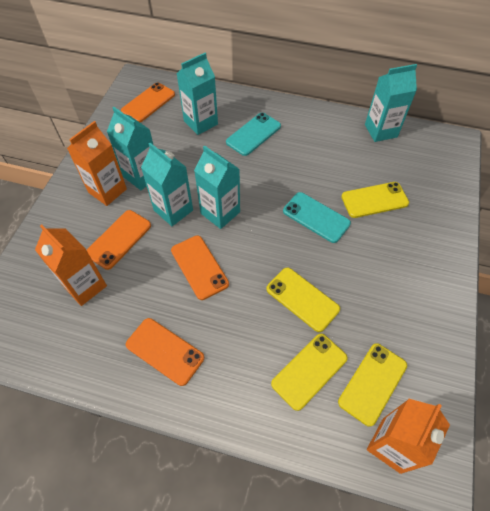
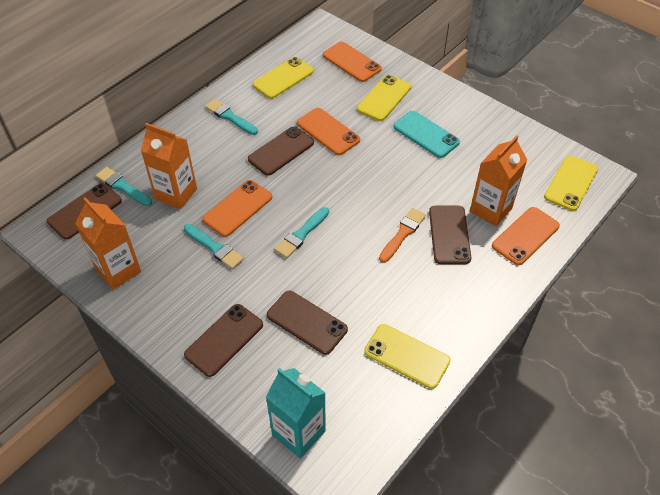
brown phone: none = 0 -> [47,183,122,239] [184,304,263,377] [248,126,314,176] [267,291,348,355] [429,206,472,264] = 5
orange brush: none = 0 -> [379,208,426,263] = 1
turquoise brush: none = 0 -> [96,167,152,206] [184,224,244,269] [205,99,258,135] [275,207,329,258] = 4
turquoise carton: [107,107,153,190] [141,143,193,226] [176,53,218,135] [194,145,240,229] [365,64,417,142] = 5 -> [266,368,326,459] = 1
turquoise phone: [226,113,281,156] [283,192,351,243] = 2 -> [394,111,460,158] = 1

